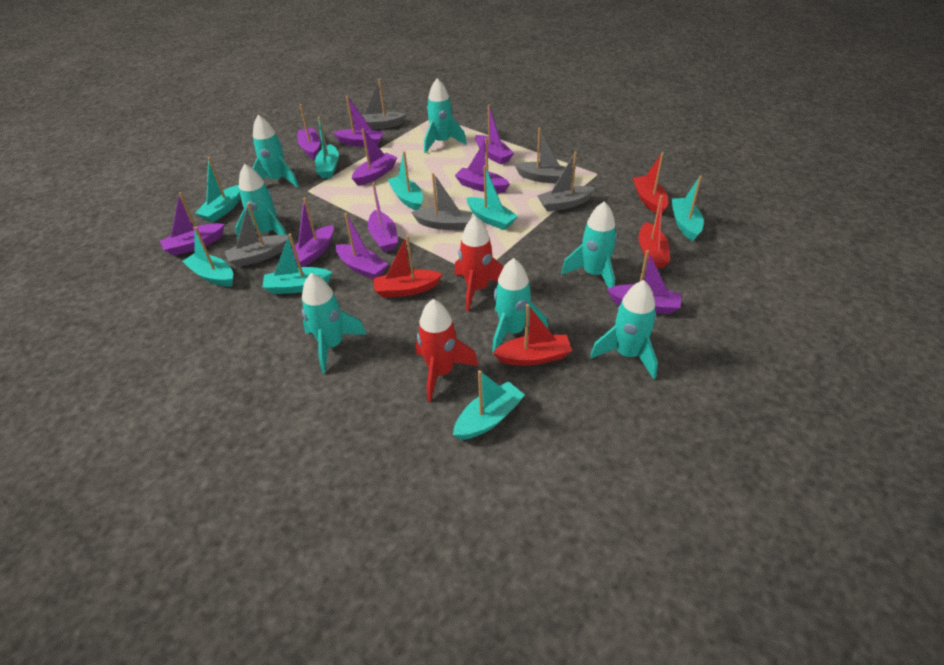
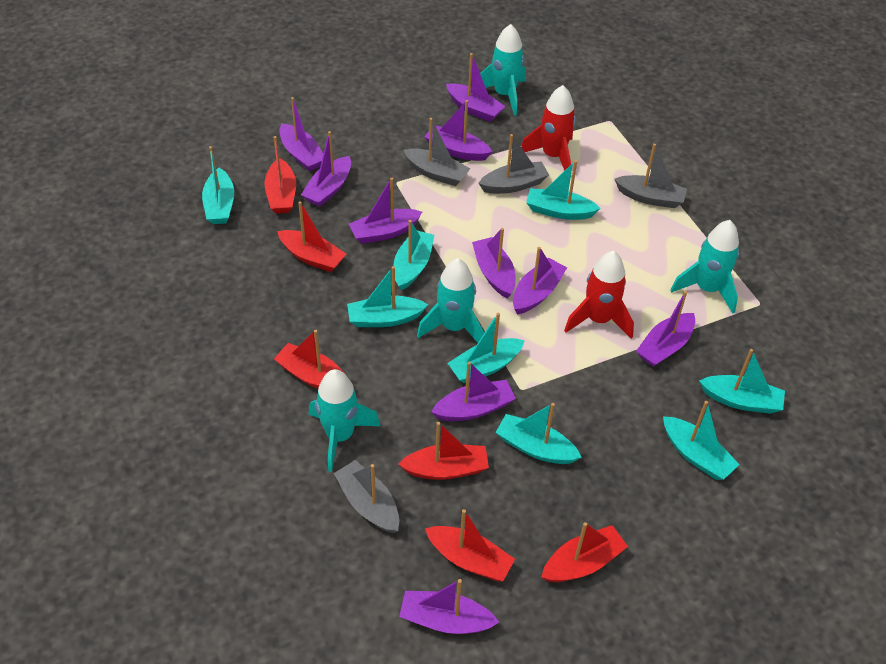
grey boat: [224,203,289,267] [362,79,406,129] [411,173,473,230] [514,127,565,184] [537,152,595,212] = 5 -> [334,460,399,533] [404,118,470,186] [478,134,549,194] [614,144,687,208] = 4
red boat: [373,236,442,298] [492,304,572,366] [633,152,668,214] [638,195,670,268] = 4 -> [264,136,296,214] [274,330,346,389] [277,201,346,272] [398,422,489,480] [425,509,515,581] [541,522,628,582] = 6
turquoise rocket: [235,164,287,238] [253,115,299,188] [302,273,367,373] [424,78,467,153] [492,258,548,355] [561,201,617,288] [590,280,658,379] = 7 -> [309,369,380,472] [417,258,484,343] [480,24,526,116] [670,220,739,313] = 4

